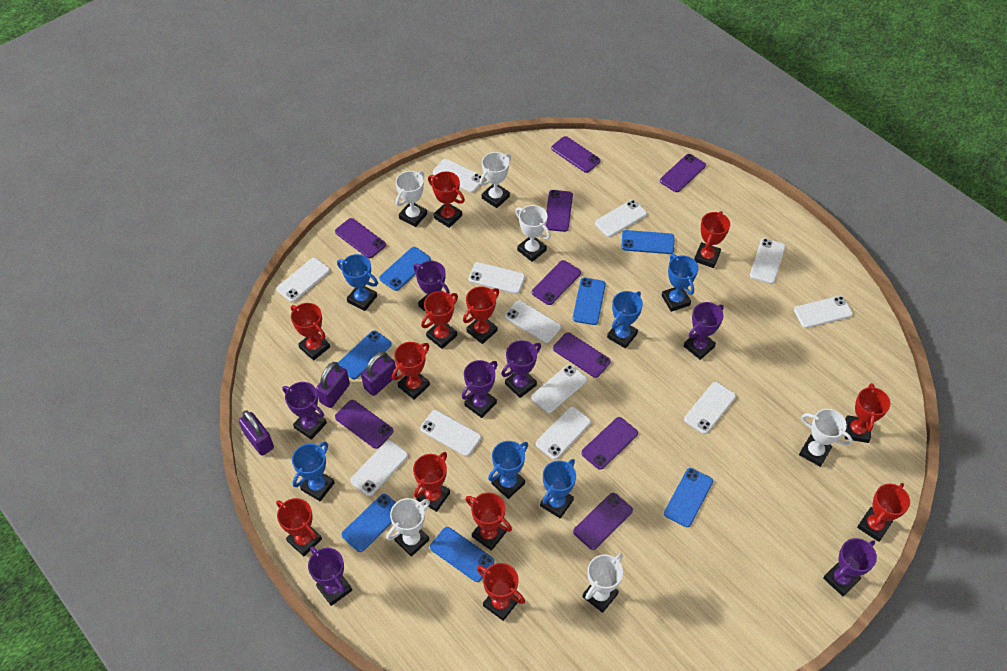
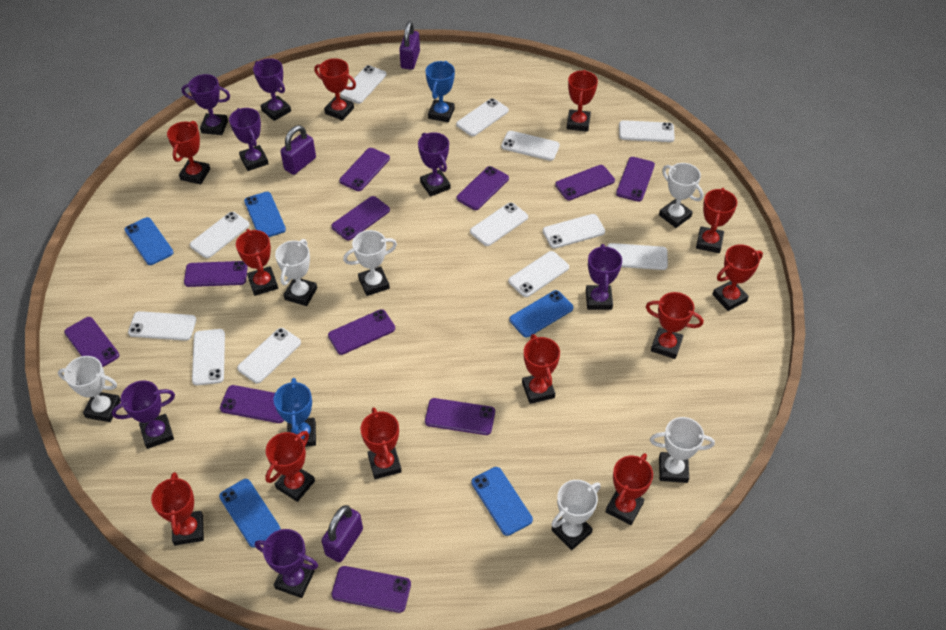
blue phone: [338,330,392,379] [341,494,396,552] [379,247,431,291] [430,527,494,582] [573,278,606,325] [621,230,674,254] [664,468,713,527] = 7 -> [124,217,174,265] [219,479,281,547] [244,192,286,237] [471,467,533,536] [509,290,573,337] = 5
blue trophy: [292,442,335,501] [337,254,378,311] [488,441,528,499] [540,459,576,519] [607,291,643,348] [662,254,698,312] = 6 -> [274,378,316,447] [425,61,455,122] = 2
purple phone: [335,218,386,258] [335,400,393,449] [532,260,581,305] [546,190,573,232] [551,136,601,173] [553,332,611,378] [573,493,633,550] [581,417,638,470] [660,154,706,192] = 9 -> [64,317,119,367] [184,261,248,287] [220,385,284,423] [328,309,395,355] [331,196,390,240] [331,566,411,613] [339,148,390,191] [425,398,495,435] [457,166,509,210] [555,165,615,200] [616,157,655,202] = 11

